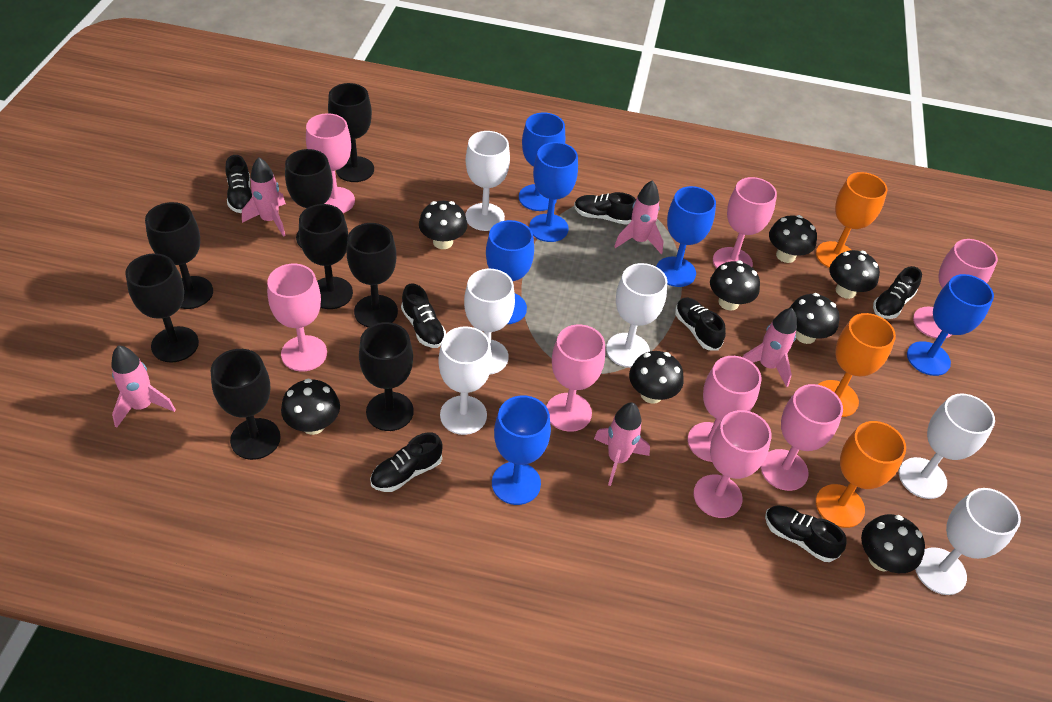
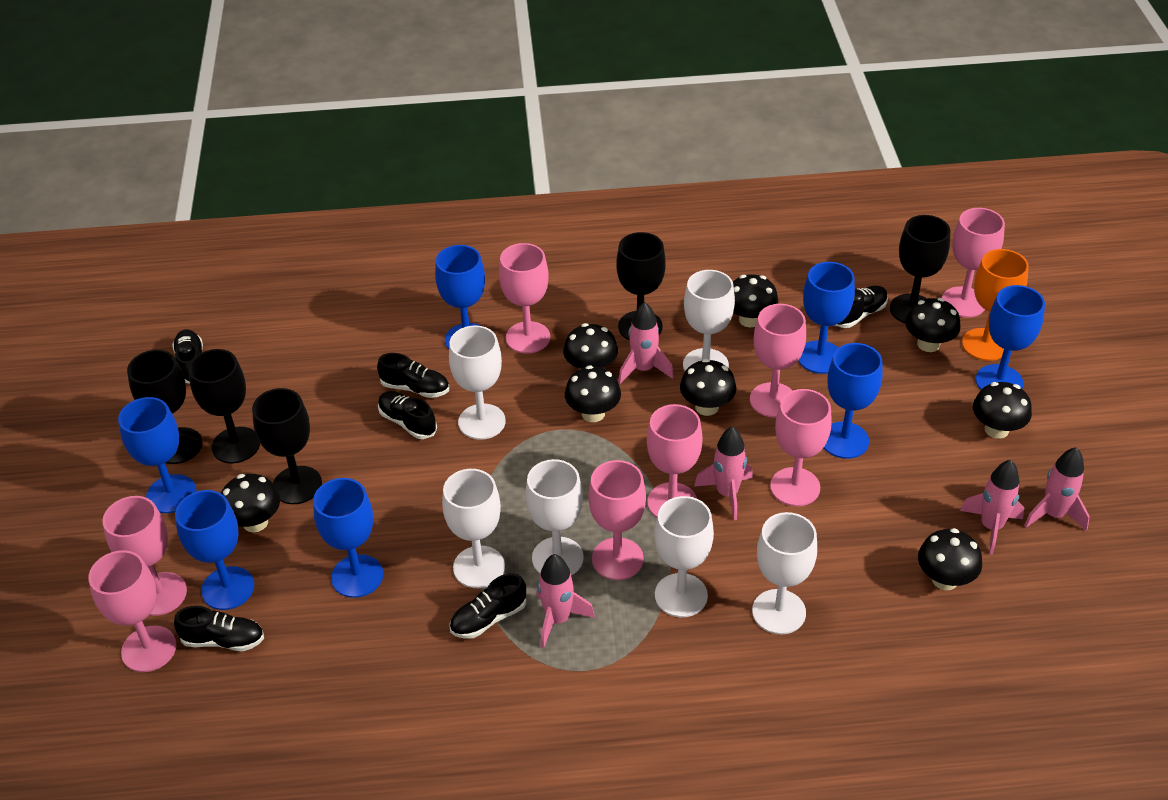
black goblet: [125,253,199,362] [145,202,213,309] [211,349,281,460] [285,149,333,248] [299,204,353,309] [328,83,374,182] [347,223,398,327] [359,322,414,431] = 8 -> [127,350,203,464] [188,349,260,463] [252,388,322,504] [616,232,666,340] [890,215,950,323] = 5
black shoe: [225,155,252,213] [370,432,443,492] [401,284,446,348] [574,192,636,225] [675,298,726,351] [765,505,846,562] [873,266,922,319] = 7 -> [172,329,203,383] [174,606,264,651] [377,353,449,398] [378,391,437,439] [449,573,527,639] [835,285,888,328] = 6
blue goblet: [486,220,534,324] [492,395,551,505] [519,113,565,211] [529,142,578,242] [656,186,716,287] [907,274,994,376] = 6 -> [118,397,196,513] [175,490,254,610] [313,478,383,598] [435,245,485,349] [798,262,855,374] [824,343,883,459] [976,285,1045,390] = 7
orange goblet: [816,172,887,268] [816,421,906,528] [818,313,896,417] = 3 -> [962,249,1029,361] = 1

